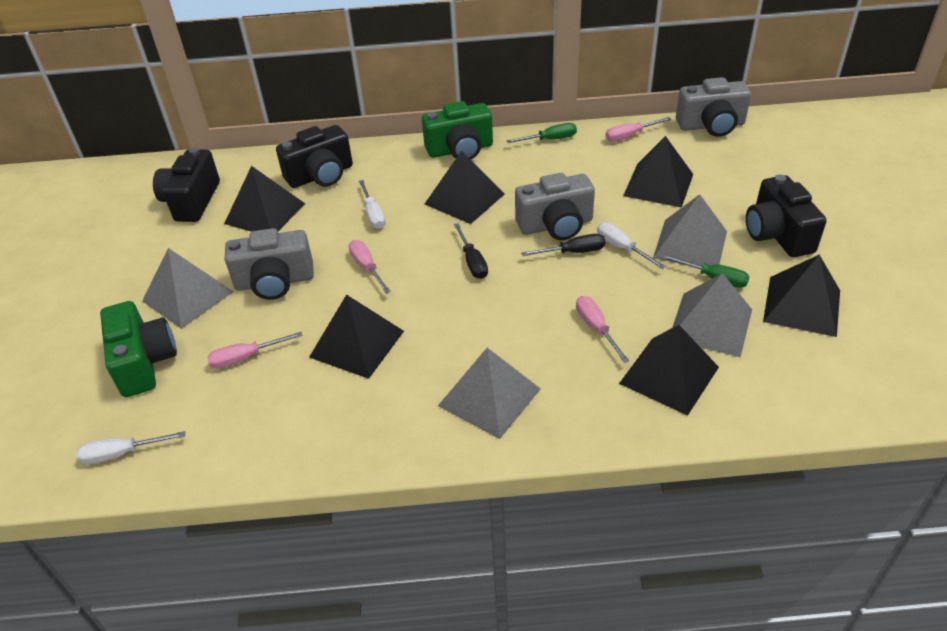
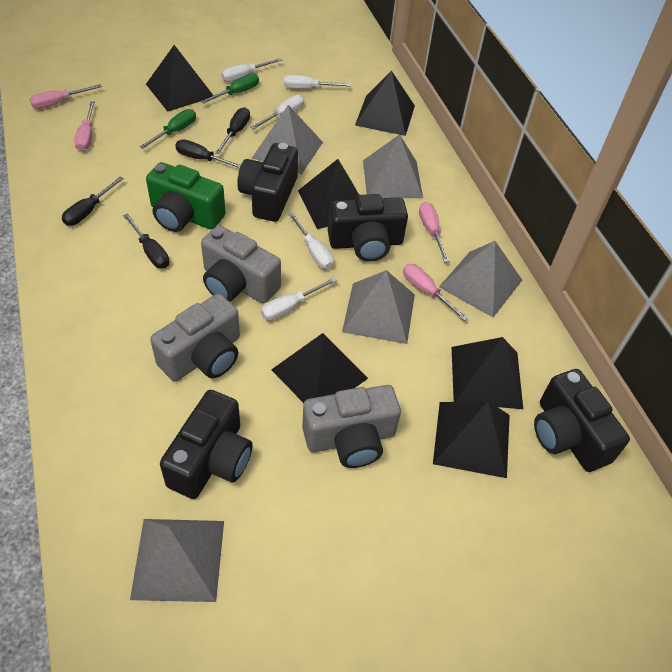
black camera: [153,147,220,222] [276,125,353,188] [746,174,827,257] = 3 -> [160,390,253,499] [237,143,298,222] [328,194,408,261] [534,369,630,472] = 4
black screwdriver: [454,223,488,279] [521,234,605,256] = 2 -> [62,177,124,226] [123,213,169,268] [175,139,241,168] [215,107,250,154] = 4
green camera: [100,301,177,397] [422,101,493,159] = 2 -> [146,162,226,232] = 1
grey pyramid: [142,248,233,329] [438,348,541,439] [653,194,727,266] [672,273,752,357] = 4 -> [130,519,224,602] [252,105,323,174] [342,270,415,344] [363,134,423,198] [439,241,522,317] = 5
white screwdriver: [76,431,185,464] [359,180,385,229] [597,222,666,269] = 3 -> [221,58,282,82] [250,95,304,130] [261,277,337,321] [284,75,351,89] [289,212,334,269] = 5

